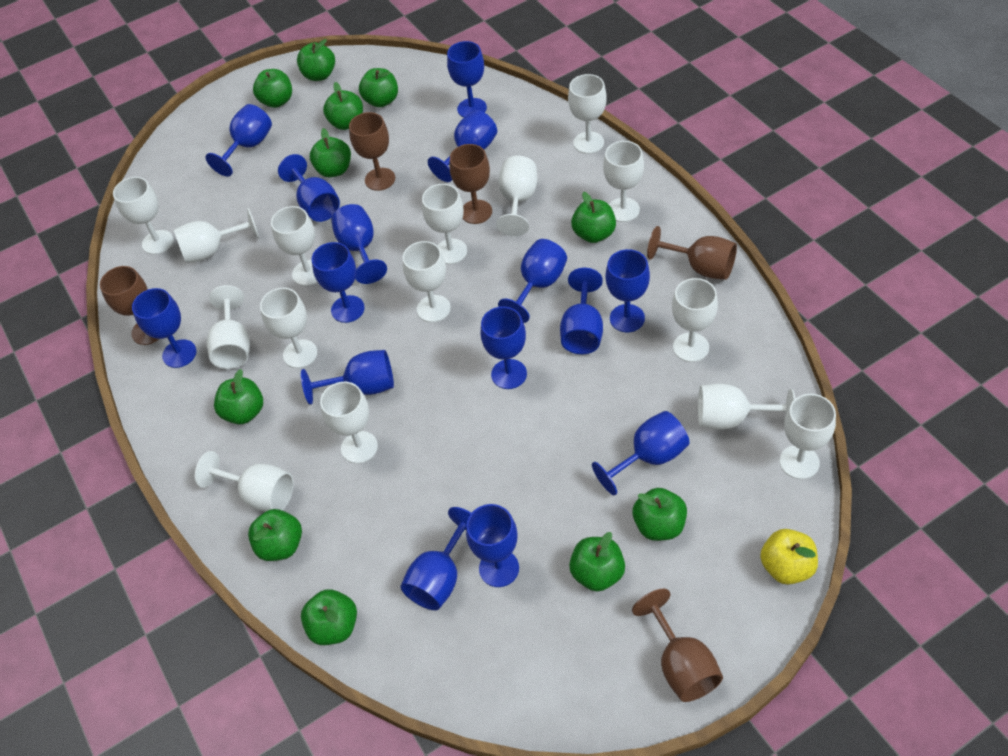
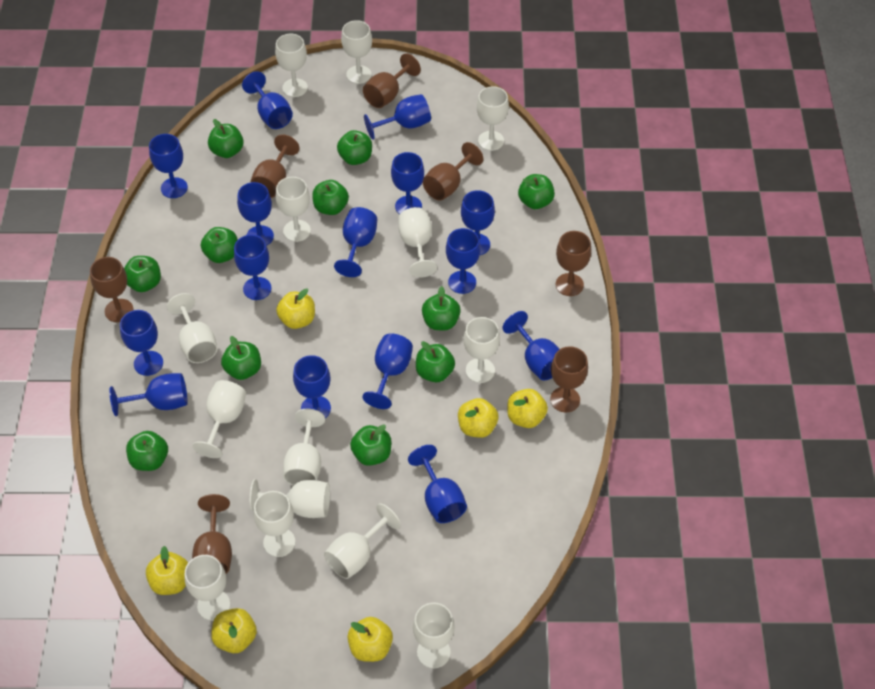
brown goblet: [100,266,159,345] [349,112,395,191] [450,144,492,224] [632,589,723,702] [647,226,737,280] = 5 -> [90,257,134,322] [192,494,232,574] [250,134,300,198] [363,53,421,108] [423,142,483,201] [550,346,588,412] [556,231,591,296] = 7
white goblet: [113,177,174,254] [174,208,259,263] [195,451,294,511] [207,285,250,369] [260,288,318,368] [271,206,317,286] [320,382,378,464] [403,241,451,322] [422,184,467,264] [496,156,537,236] [568,74,607,154] [603,141,644,222] [672,278,718,362] [698,384,795,430] [780,394,836,479] = 15 -> [167,293,218,363] [185,555,230,621] [192,380,246,458] [250,479,330,518] [254,491,295,557] [275,34,308,97] [276,177,311,242] [283,409,325,486] [324,503,401,579] [341,20,372,84] [398,207,437,278] [413,602,455,668] [464,317,500,383] [477,86,509,151] = 14
yellow apple: [760,529,818,585] = 1 -> [146,546,188,595] [211,608,257,653] [276,288,315,329] [347,617,393,662] [458,398,498,438] [507,389,548,428] = 6

